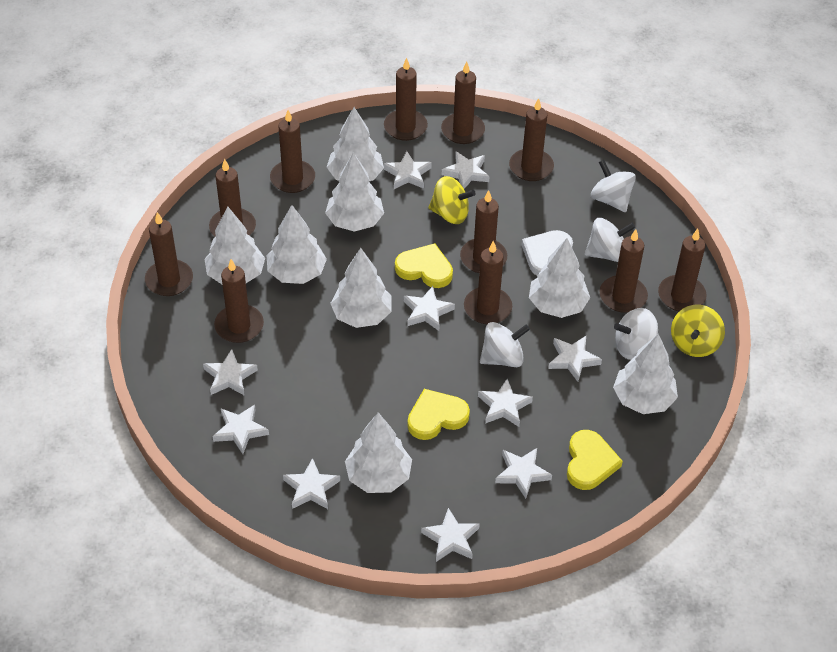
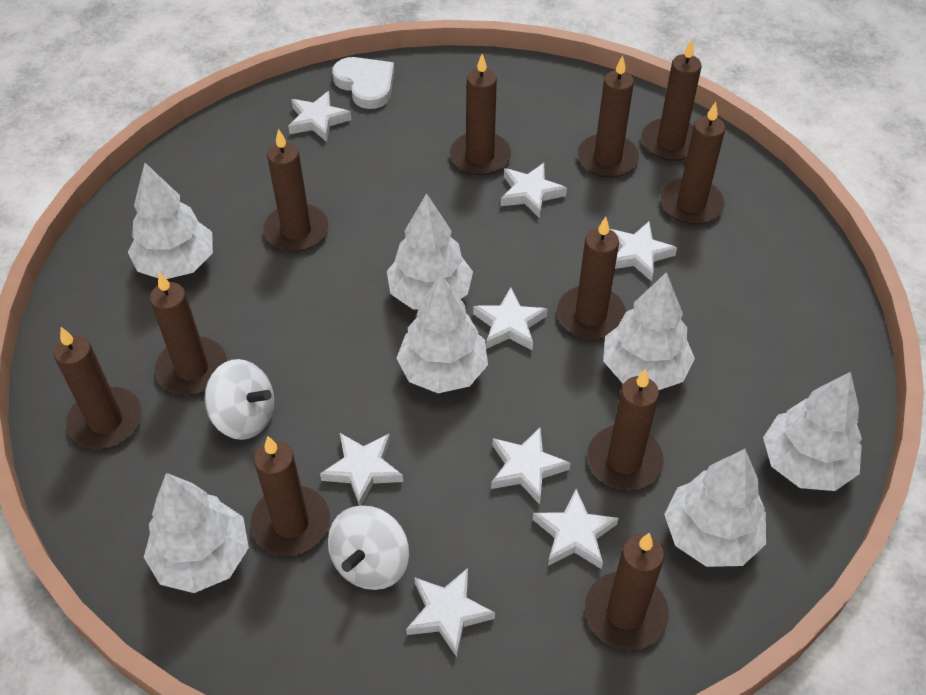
white spinning top: [480,322,530,367] [585,218,635,262] [591,160,636,212] [614,308,658,360] = 4 -> [205,359,274,440] [328,506,409,590] = 2
white star: [203,349,258,396] [212,404,269,454] [283,458,340,509] [383,151,432,189] [404,286,455,331] [421,508,480,562] [442,151,490,189] [478,379,533,427] [495,448,552,499] [548,336,602,382] = 10 -> [288,91,352,142] [320,433,403,506] [406,568,495,657] [473,287,547,351] [491,427,570,505] [500,163,567,219] [533,489,619,569] [610,221,677,282] = 8
white tree: [205,206,265,284] [267,205,327,284] [325,152,384,232] [327,107,384,181] [330,248,391,328] [345,413,412,493] [529,238,590,318] [613,334,678,414] = 8 -> [128,163,213,279] [144,473,249,593] [387,193,473,310] [396,274,488,393] [603,272,695,390] [664,449,766,567] [763,372,862,491] = 7
yellow heart: [395,243,453,288] [408,389,470,440] [567,430,623,490] = 3 -> none = 0
yellow spinning top: [428,176,476,224] [671,305,725,357] = 2 -> none = 0

